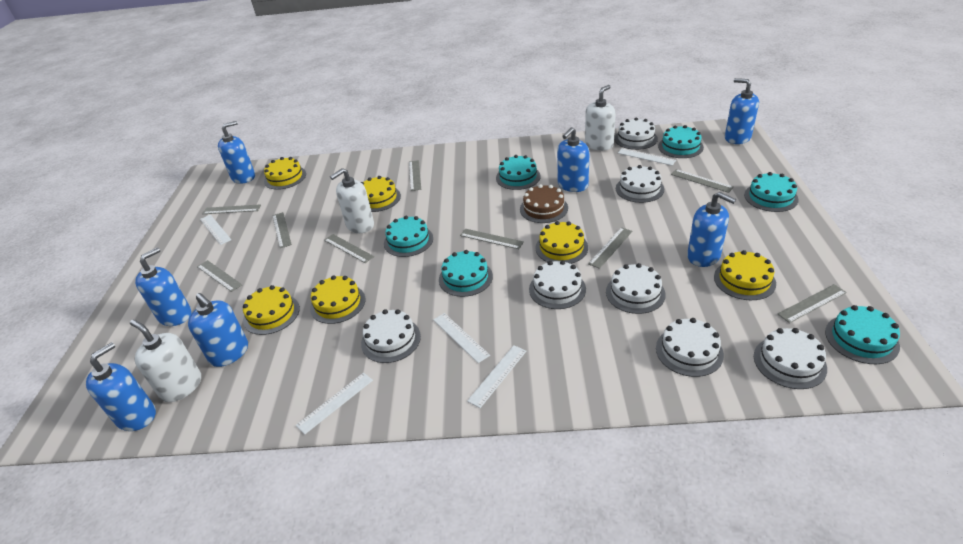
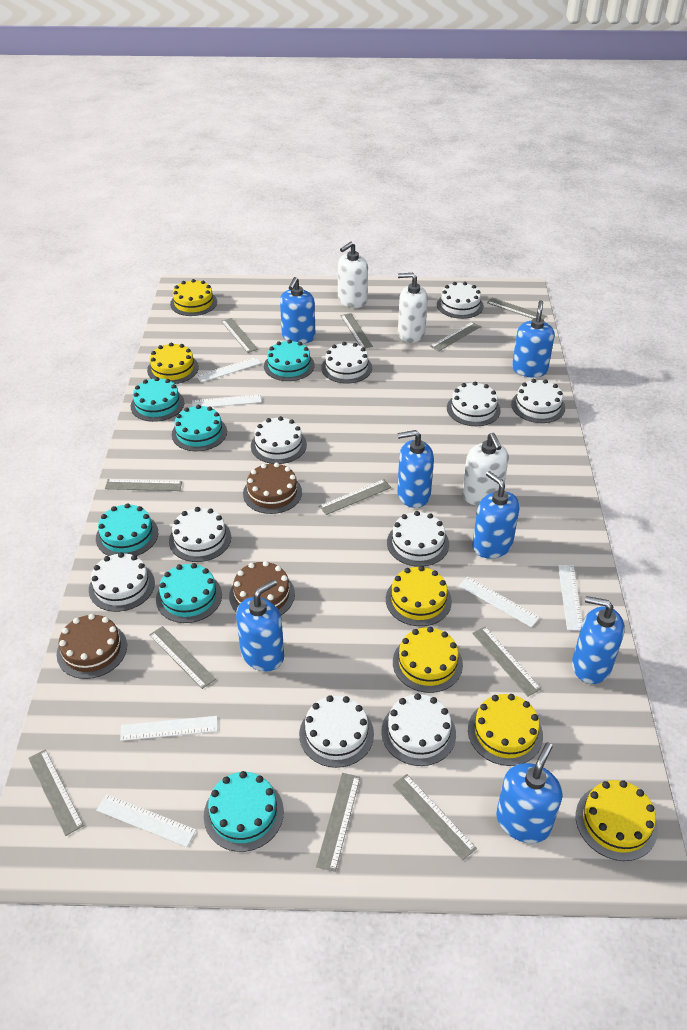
brown cake: [520,184,568,223] = 1 -> [57,614,127,679] [229,561,295,615] [243,463,302,514] = 3
grey ruler: [197,260,242,292] [203,204,261,214] [272,212,292,248] [324,234,374,263] [409,160,421,191] [460,229,524,249] [588,227,632,269] [671,169,734,193] [778,284,847,323] = 9 -> [28,749,84,836] [105,479,182,491] [149,626,216,689] [221,318,258,353] [316,773,360,872] [319,479,391,515] [340,313,373,348] [393,774,477,861] [430,322,481,352] [472,626,541,697] [487,298,547,320] = 11
white cake: [361,309,421,363] [529,260,586,309] [606,263,666,314] [614,118,658,150] [616,165,664,203] [656,318,724,377] [754,328,827,389] = 7 -> [89,552,155,612] [169,507,231,562] [251,416,307,464] [299,695,374,768] [321,342,372,383] [381,693,456,766] [387,511,449,567] [437,282,484,319] [447,381,501,426] [511,379,565,423] = 10
white ruler: [200,215,231,245] [296,373,373,434] [433,313,490,363] [467,345,526,408] [618,148,676,166] = 5 -> [96,794,196,847] [120,716,218,741] [192,394,261,407] [196,357,261,382] [459,576,540,628] [558,565,583,631] = 6

